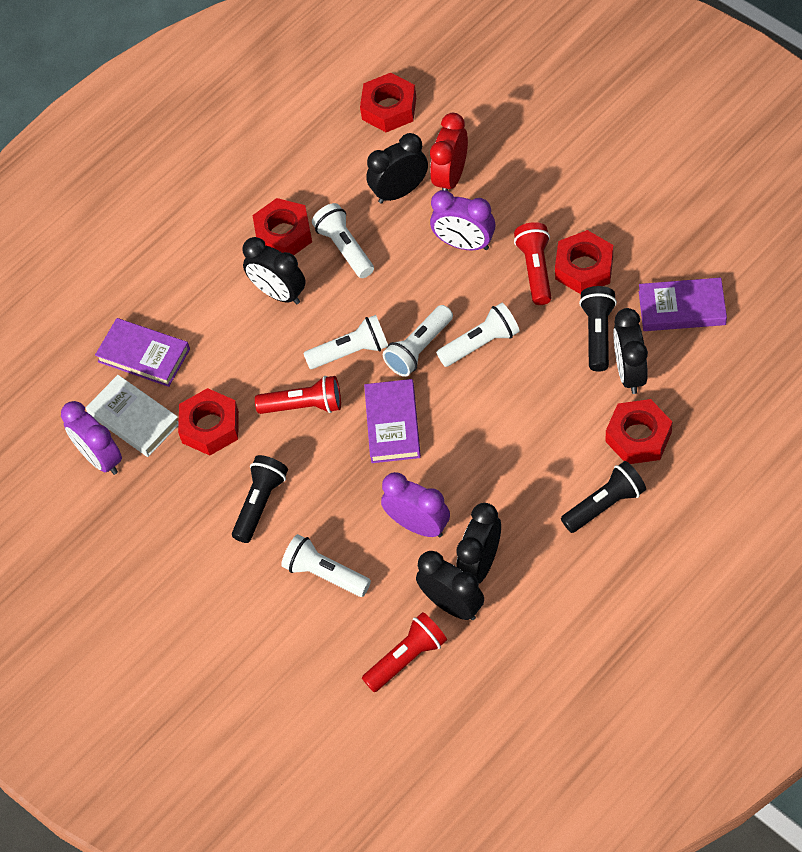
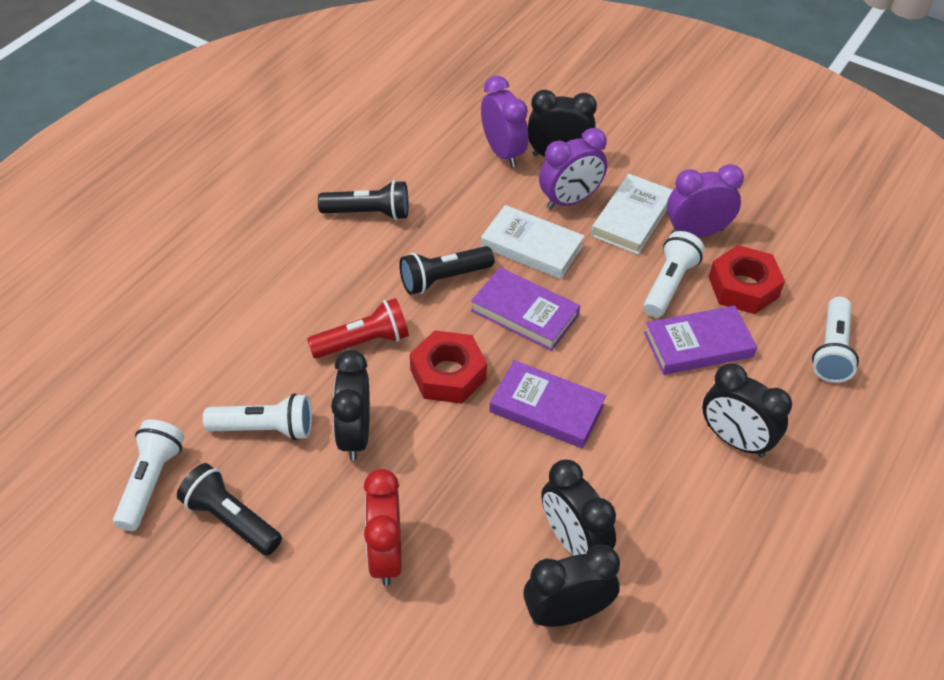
red flashlight: [255,376,341,414] [362,612,447,692] [514,222,552,305] = 3 -> [307,298,409,359] = 1
red nut: [178,388,239,456] [252,198,312,255] [360,73,416,132] [555,230,613,294] [606,399,672,464] = 5 -> [410,330,487,404] [709,245,785,314] = 2
white book: [86,375,179,457] = 1 -> [481,205,584,279] [591,174,673,254] = 2
white flashlight: [281,534,371,597] [303,315,388,369] [312,203,374,278] [383,305,453,377] [436,303,520,367] = 5 -> [113,420,184,531] [203,393,312,440] [643,231,705,318] [812,297,859,383] = 4

